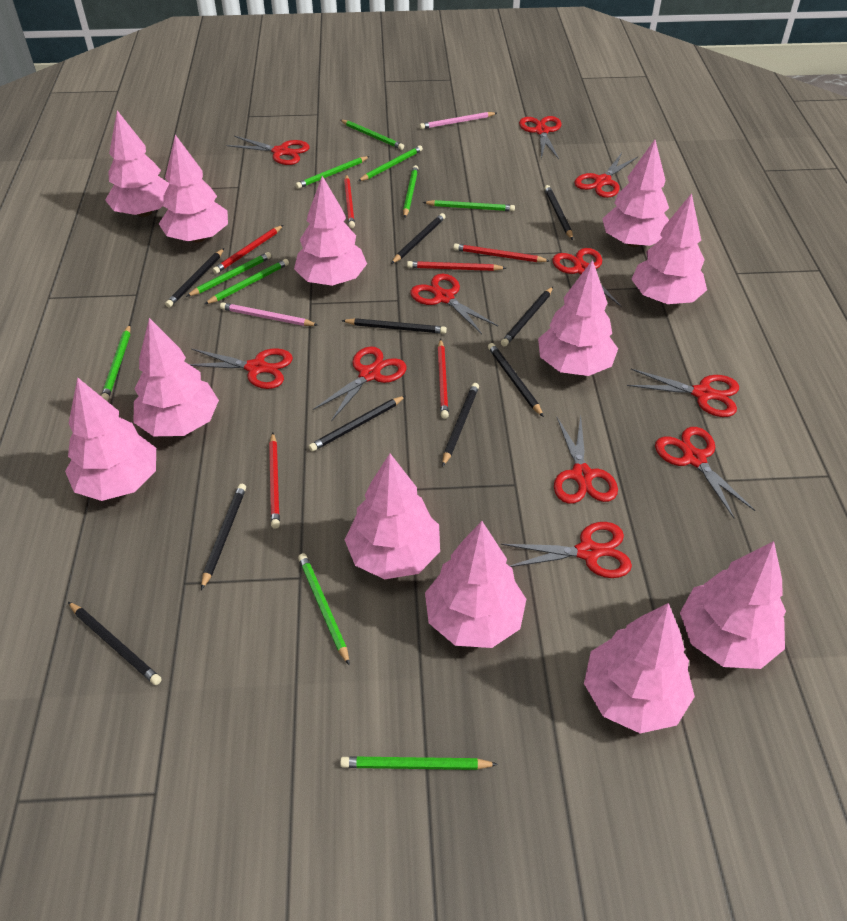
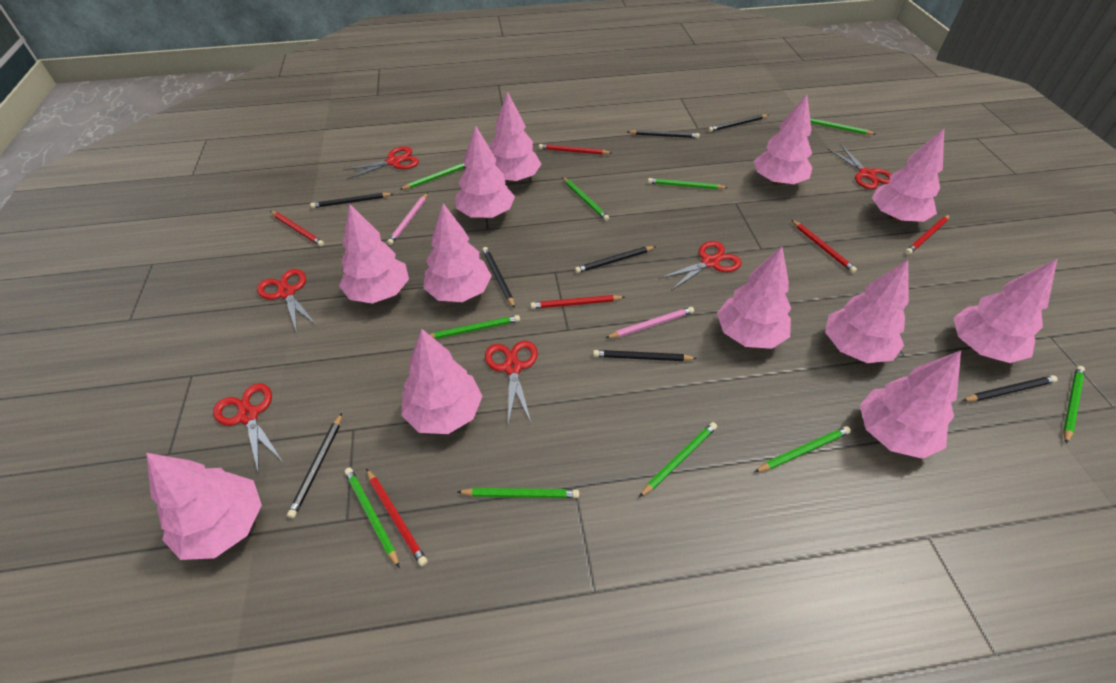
black pencil: [68,602,162,685] [165,248,224,308] [201,484,246,590] [309,396,405,451] [341,318,447,334] [391,213,446,264] [442,383,479,467] [488,343,544,417] [501,287,553,347] [544,185,573,240] = 10 -> [287,413,342,518] [310,193,393,208] [482,247,515,308] [575,246,656,273] [593,350,697,361] [628,130,700,138] [708,114,769,132] [962,375,1058,401] = 8
red scissors: [189,348,293,389] [226,136,310,165] [313,346,407,421] [410,274,498,334] [501,522,632,578] [519,116,562,159] [552,248,622,307] [554,416,618,504] [574,153,638,198] [627,369,739,417] [655,427,755,518] = 11 -> [213,383,284,474] [257,269,317,333] [343,146,419,179] [485,341,538,424] [659,241,742,291] [828,145,892,189] = 6

